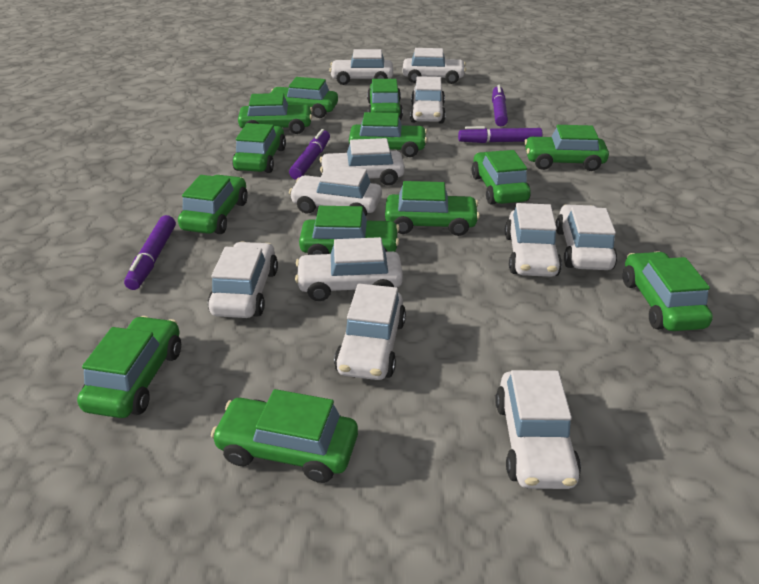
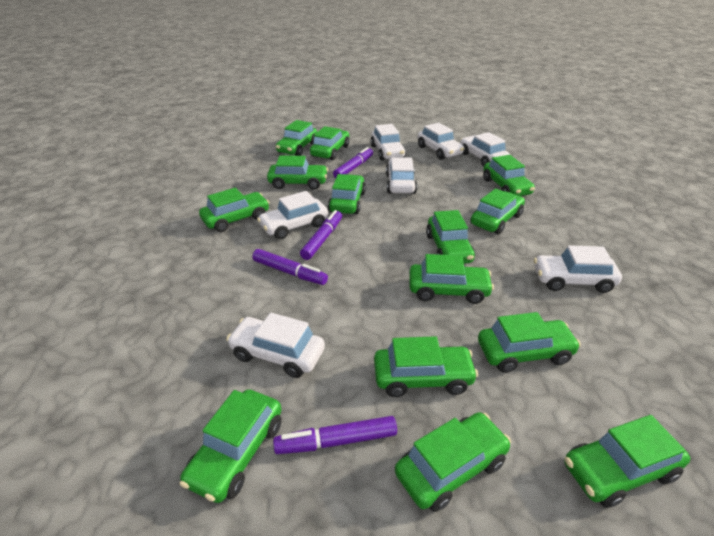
green car: [77,316,181,418] [178,175,248,234] [211,389,358,483] [232,123,286,173] [238,93,313,134] [270,77,338,118] [299,206,399,255] [349,112,427,157] [367,79,403,120] [385,181,480,236] [471,150,531,205] [524,125,609,171] [623,251,713,331] = 13 -> [179,390,282,503] [199,188,270,232] [267,155,328,190] [276,120,317,156] [310,126,350,160] [328,174,366,214] [374,336,478,397] [395,412,511,512] [409,254,494,304] [426,210,475,264] [470,189,525,234] [478,312,581,373] [483,155,535,196] [564,415,690,508] = 14
white car: [208,241,278,318] [289,165,382,216] [295,237,403,301] [320,138,405,186] [329,49,393,85] [334,284,406,380] [402,48,466,84] [410,76,446,123] [495,370,581,489] [505,203,562,277] [556,204,617,270] = 11 -> [226,313,325,378] [257,191,328,239] [370,124,406,161] [386,157,417,194] [418,122,464,160] [460,132,510,167] [534,245,622,293] = 7

